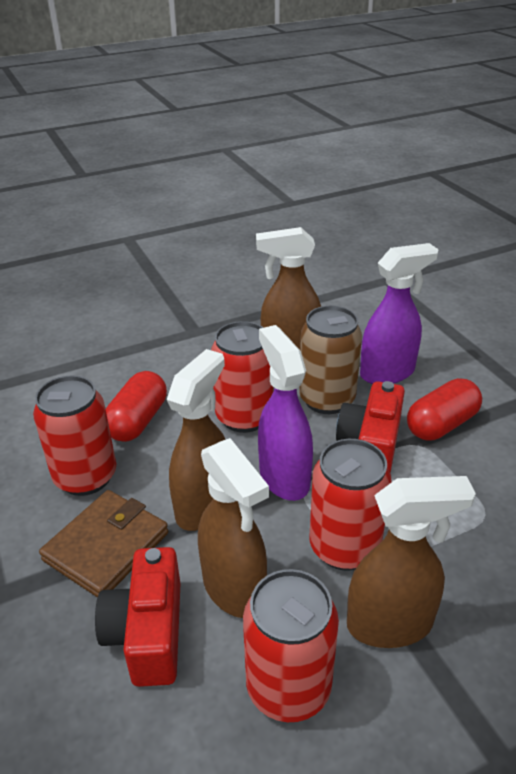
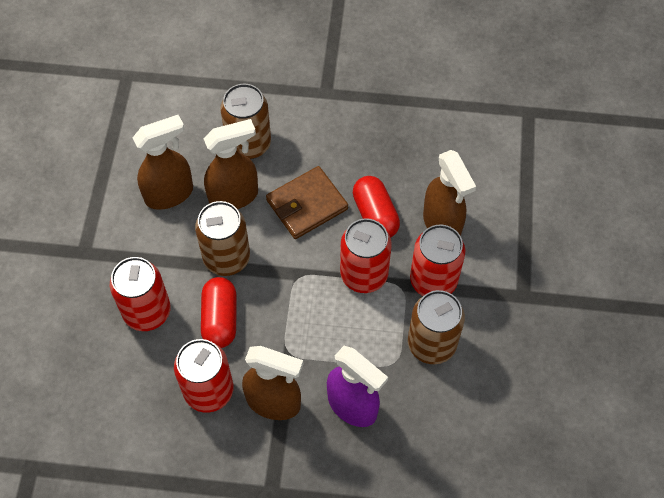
brown can: [299,306,362,414] = 1 -> [195,201,250,276] [221,84,271,159] [408,290,465,364] = 3
purple spray bottle: [258,325,313,501] [360,243,439,384] = 2 -> [327,346,388,427] = 1
red camera: [95,547,180,687] [336,381,405,473] = 2 -> none = 0

